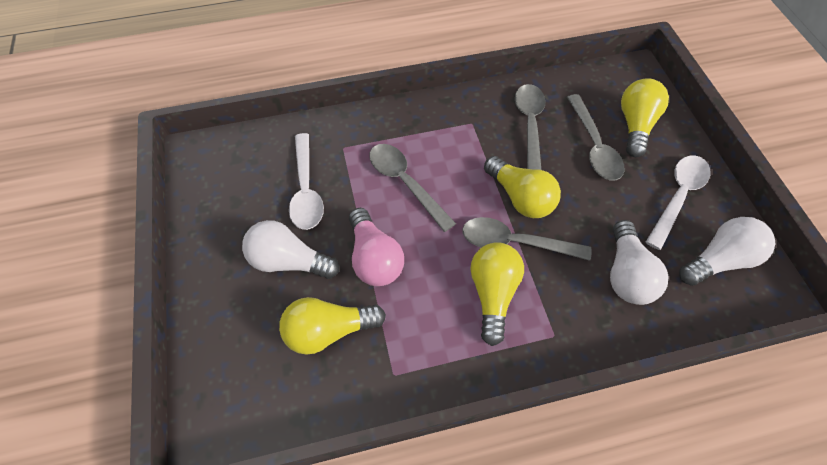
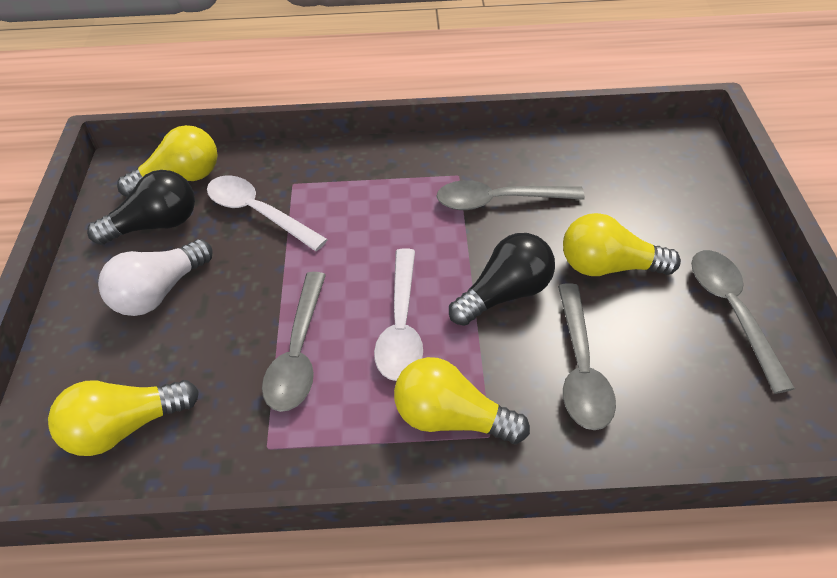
black light bulb: none = 0 -> [87,170,195,245] [449,233,555,326] = 2
pink light bulb: [349,208,404,286] = 1 -> none = 0
white light bulb: [242,220,340,279] [610,220,668,305] [679,217,775,286] = 3 -> [98,239,213,316] = 1

